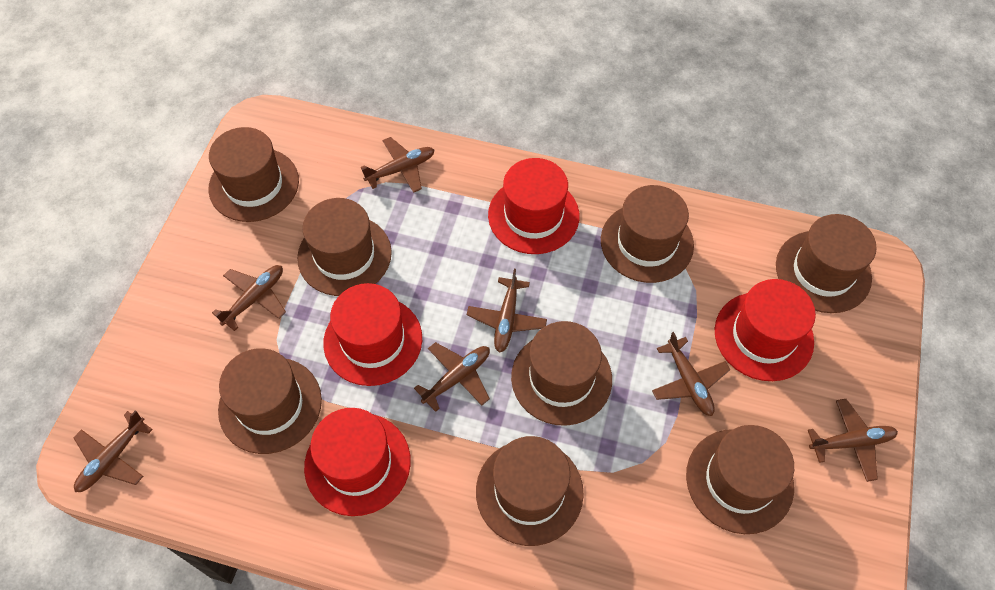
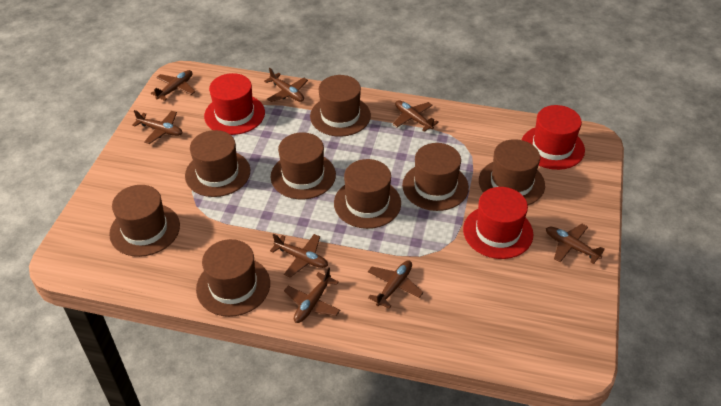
brown plane: [73,410,153,492] [212,265,286,331] [361,137,434,193] [414,342,490,412] [467,269,547,353] [652,332,730,416] [808,399,898,482] = 7 -> [132,110,182,144] [151,70,196,101] [264,68,308,102] [270,234,328,277] [284,267,340,323] [368,260,424,309] [393,100,439,132] [546,224,605,264] = 8
red hat: [304,408,411,516] [323,283,422,386] [488,158,579,254] [715,279,816,381] = 4 -> [204,73,265,135] [463,187,533,259] [522,105,585,170] = 3

